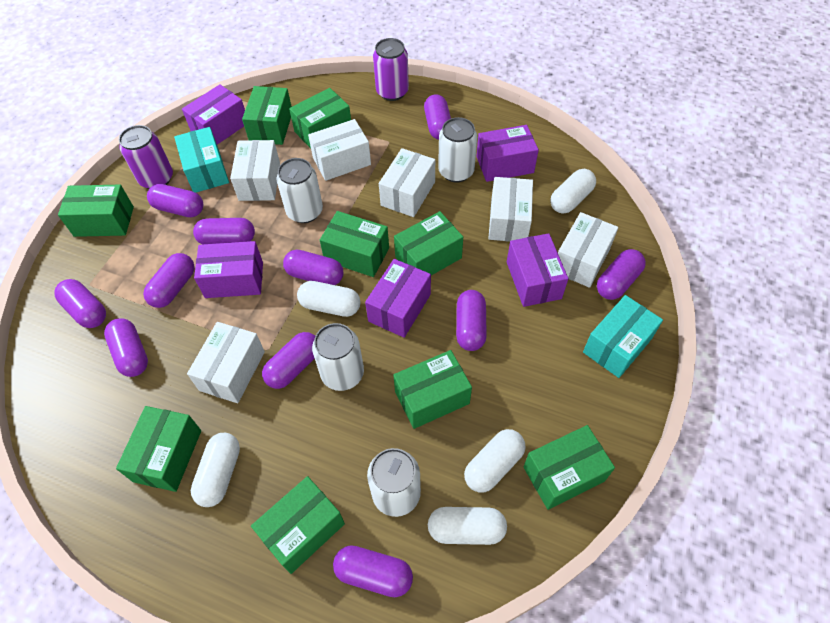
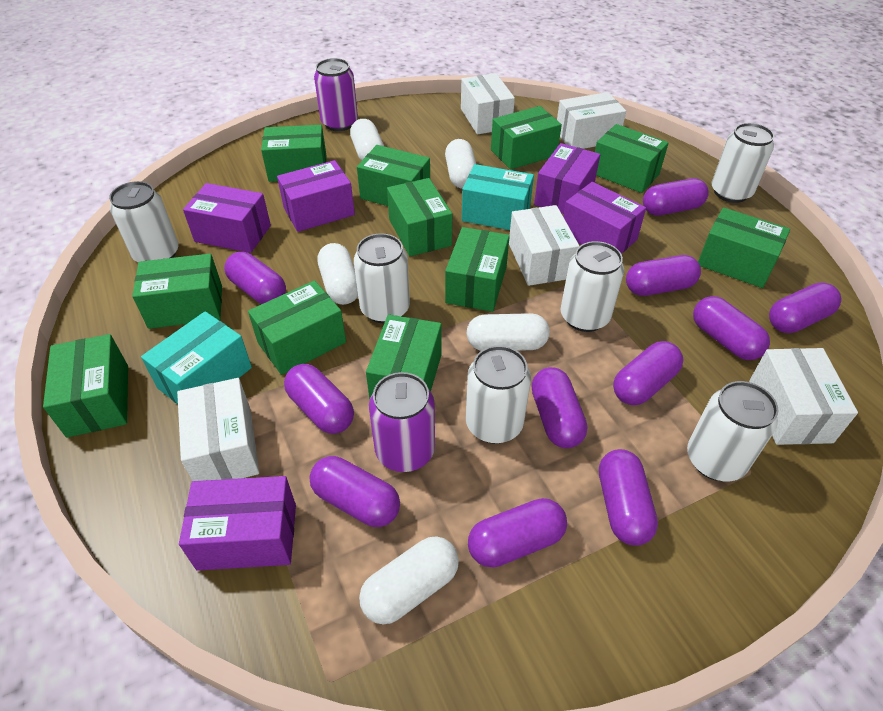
green box: [58,185,134,237] [116,406,201,492] [242,86,292,145] [251,476,345,574] [289,88,351,148] [320,211,389,277] [393,350,472,429] [394,211,463,275] [524,425,615,510] = 9 -> [43,334,128,438] [132,254,222,329] [248,280,346,375] [261,125,327,182] [357,145,430,206] [366,314,441,400] [387,178,452,256] [445,227,510,312] [491,106,562,170] [595,124,669,193] [698,207,790,288] = 11
white box: [187,322,265,403] [230,140,280,201] [308,119,371,181] [379,148,435,217] [488,177,533,242] [558,212,618,288] = 6 -> [177,378,259,481] [461,73,515,134] [509,205,579,286] [557,92,626,149] [749,348,858,445] = 5
white can: [277,158,323,223] [312,323,364,391] [367,448,421,517] [438,117,477,182] = 4 -> [109,181,179,262] [354,233,410,323] [466,346,531,444] [561,241,624,332] [687,381,779,481] [712,123,774,203] = 6

